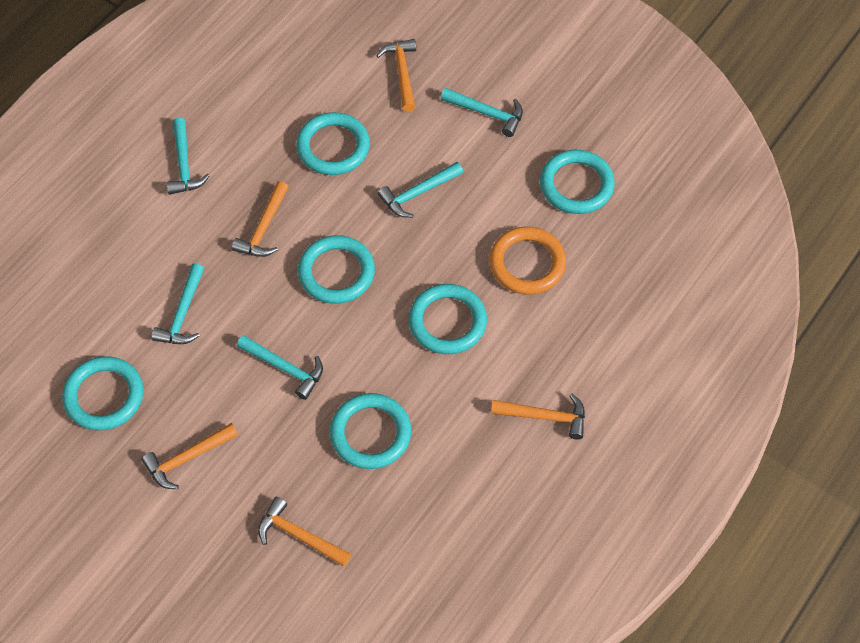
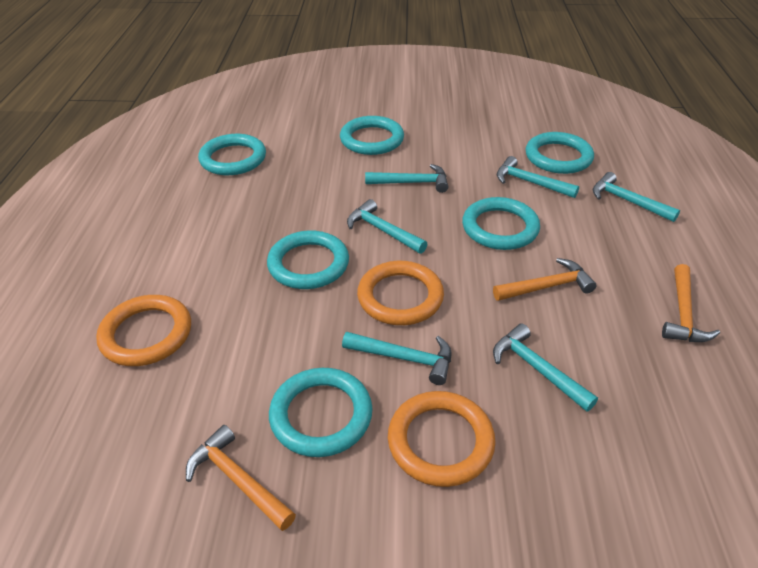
orange hammer: [141,423,238,489] [232,181,289,257] [258,497,351,566] [376,39,416,111] [491,393,585,440] = 5 -> [186,425,296,531] [493,258,597,301] [662,264,720,342] = 3
orange ring: [490,227,566,295] = 1 -> [96,295,191,366] [357,261,444,325] [388,391,496,487] = 3
turquoise hammer: [151,263,204,344] [167,118,210,195] [237,335,323,400] [378,162,463,218] [441,88,523,137] = 5 -> [342,332,451,385] [347,199,427,254] [365,164,448,193] [493,323,598,412] [497,156,579,198] [593,172,680,222] = 6

